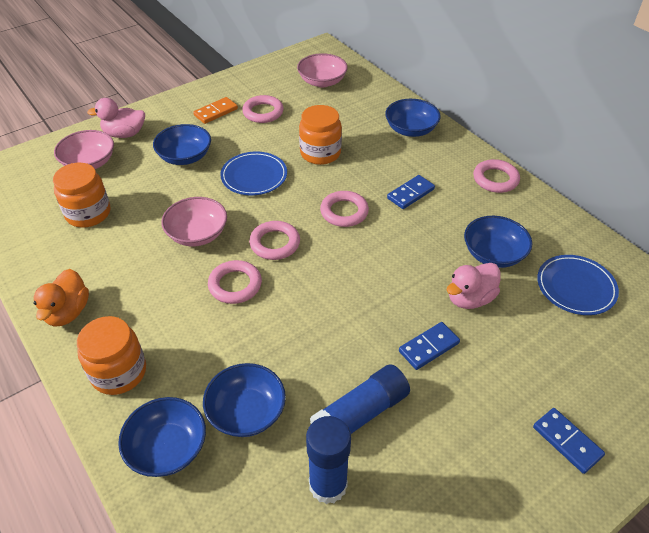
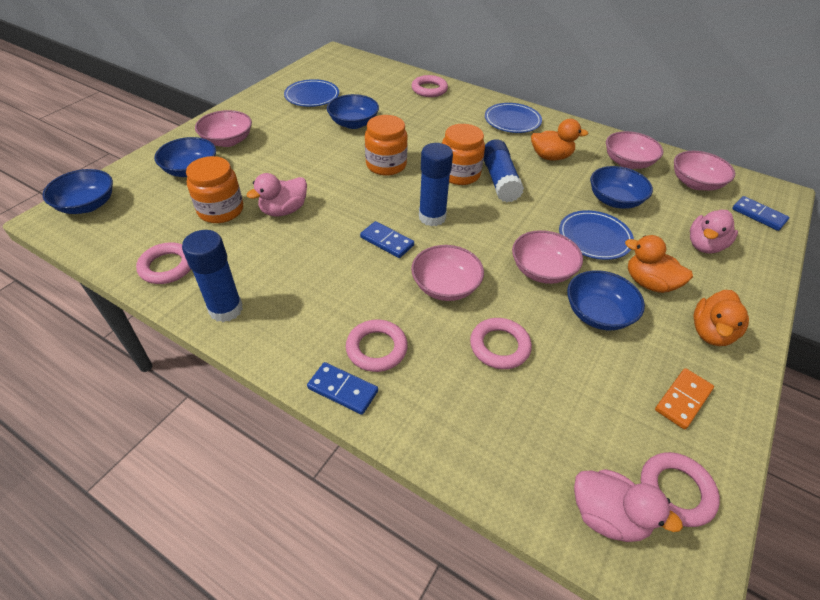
blue glue stick: [306,416,351,504] [310,364,410,434] = 2 -> [182,230,243,322] [419,143,453,226] [484,139,524,202] = 3
blue plate: [220,152,287,195] [537,255,619,315] = 2 -> [284,79,339,107] [485,103,542,133] [559,210,634,260] = 3
orange duck: [34,269,89,327] = 1 -> [531,119,588,161] [625,235,693,293] [693,290,749,346] = 3
pink bowl: [54,130,114,169] [161,197,227,246] [297,53,348,87] = 3 -> [195,110,252,147] [411,245,484,301] [512,230,583,284] [606,131,663,169] [674,151,735,191] = 5
pink duck: [87,98,145,138] [447,263,500,309] = 2 -> [246,173,307,216] [574,469,683,542] [690,210,738,254] = 3

